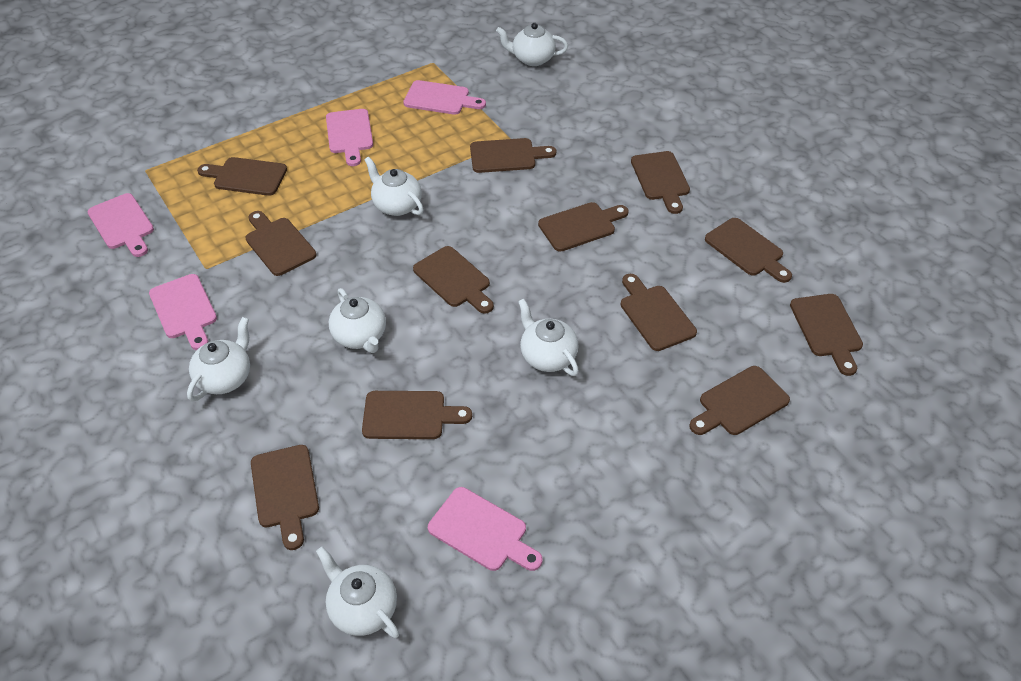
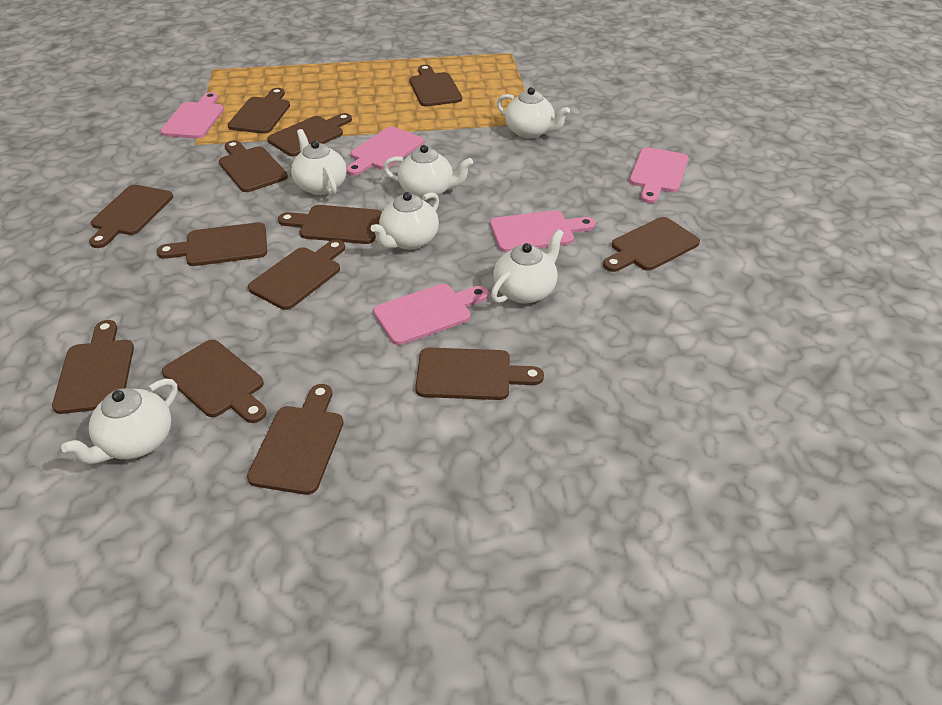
brown cutting board: [197,157,287,196] [246,211,317,276] [251,445,319,550] [362,391,472,439] [413,246,494,314] [470,138,556,173] [538,202,629,252] [621,274,697,351] [631,151,690,214] [689,366,790,435] [705,218,792,283] [790,294,863,376] = 12 -> [52,320,134,414] [89,185,173,248] [157,222,267,266] [162,340,266,423] [219,140,288,192] [228,88,290,134] [247,384,343,495] [248,240,345,310] [267,113,352,157] [278,205,382,244] [410,65,462,107] [415,348,544,400] [603,217,700,272] = 13

